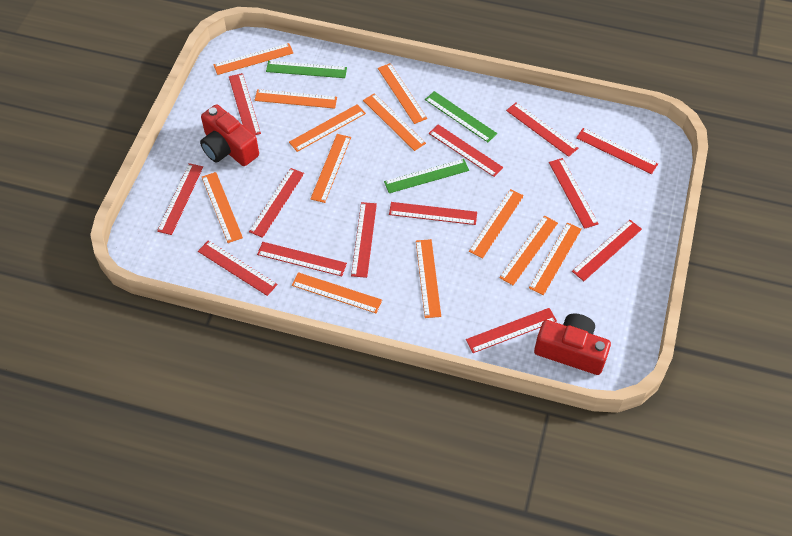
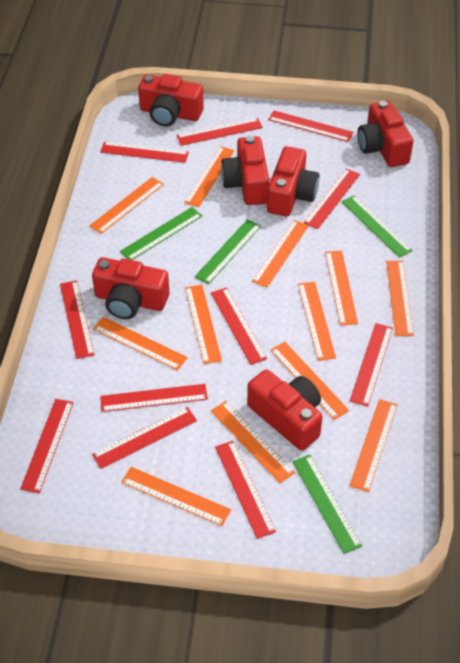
green ruler: [266,61,347,78] [384,159,469,193] [425,91,497,142] = 3 -> [120,207,202,260] [194,219,261,284] [292,455,362,554] [342,195,413,258] = 4
red camera: [200,104,259,166] [534,314,611,375] = 2 -> [92,257,169,319] [138,74,204,127] [221,136,269,205] [247,369,323,451] [267,146,319,216] [357,101,413,167] = 6
red ruler: [157,163,203,235] [198,241,277,296] [229,73,261,135] [249,168,304,238] [257,242,347,276] [351,202,377,278] [389,202,477,225] [429,124,504,177] [466,308,557,353] [506,103,578,157] [549,158,599,229] [572,220,642,281] [576,128,658,174] = 13 -> [20,399,74,493] [60,280,95,359] [92,407,197,469] [100,142,189,163] [100,384,208,412] [177,118,263,146] [211,287,267,365] [215,441,276,539] [268,111,353,142] [303,169,360,229] [350,323,393,406] = 11

